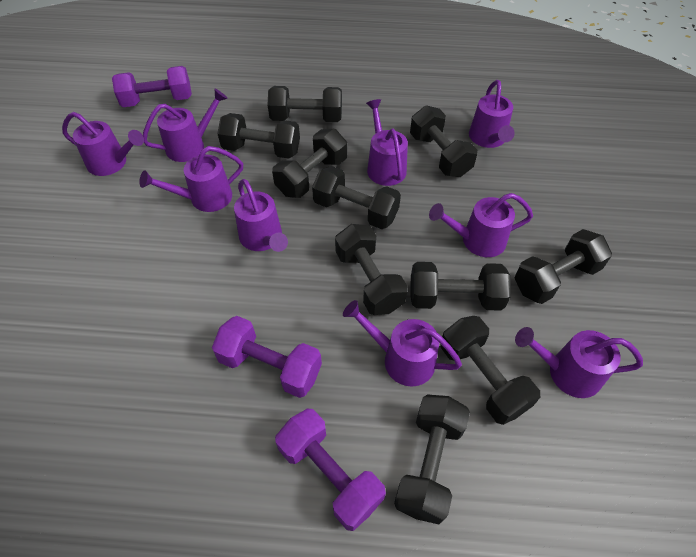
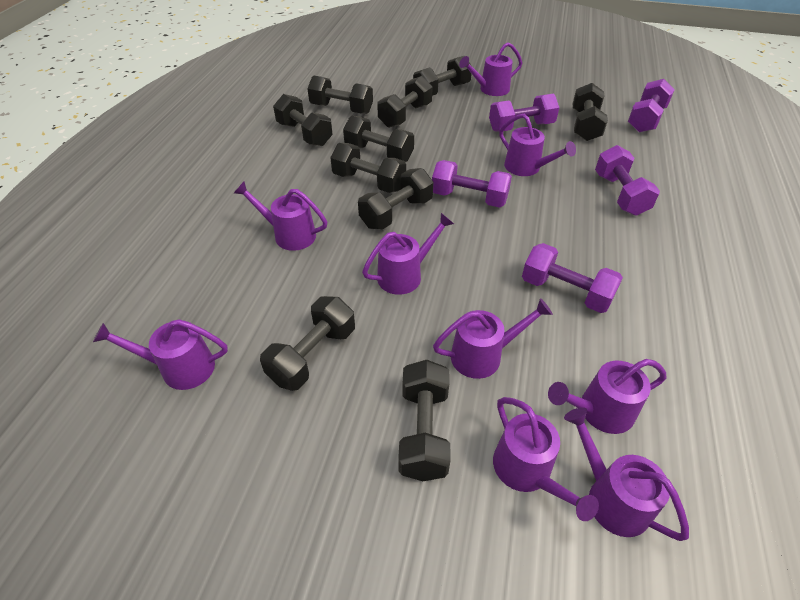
purple dumbbell: [112,66,192,107] [212,316,322,398] [275,409,386,531] = 3 -> [432,160,512,208] [489,94,559,132] [522,243,623,313] [595,145,660,216] [628,79,675,132] = 5

